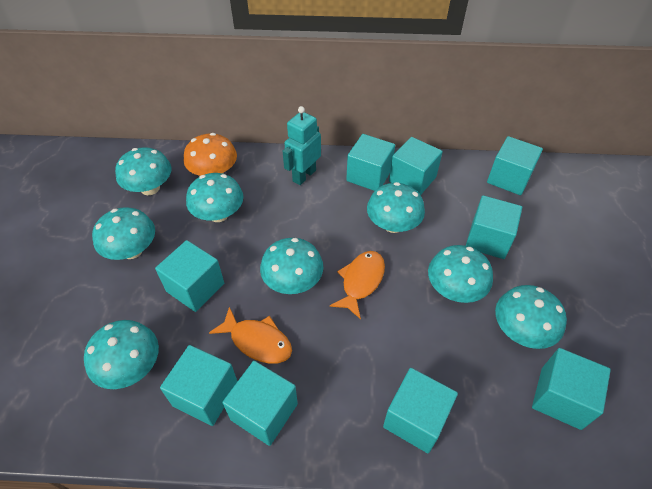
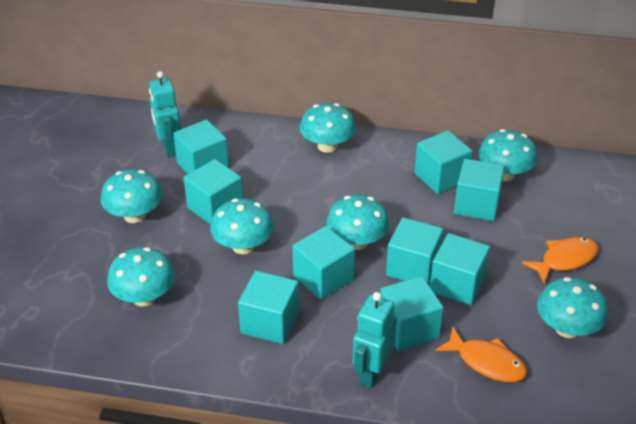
orange mushroom: [184,133,237,176] = 1 -> none = 0
turquoise mushroom: [84,320,159,389] [92,207,155,260] [115,147,172,195] [186,173,243,222] [260,238,323,294] [367,182,425,233] [428,245,493,303] [495,285,567,349] = 8 -> [101,169,162,223] [107,247,175,306] [210,199,274,254] [300,103,356,153] [327,195,390,250] [478,129,537,181] [537,277,608,338] = 7
turquoise robot: [283,106,321,185] = 1 -> [149,71,181,157] [353,292,397,388] = 2

